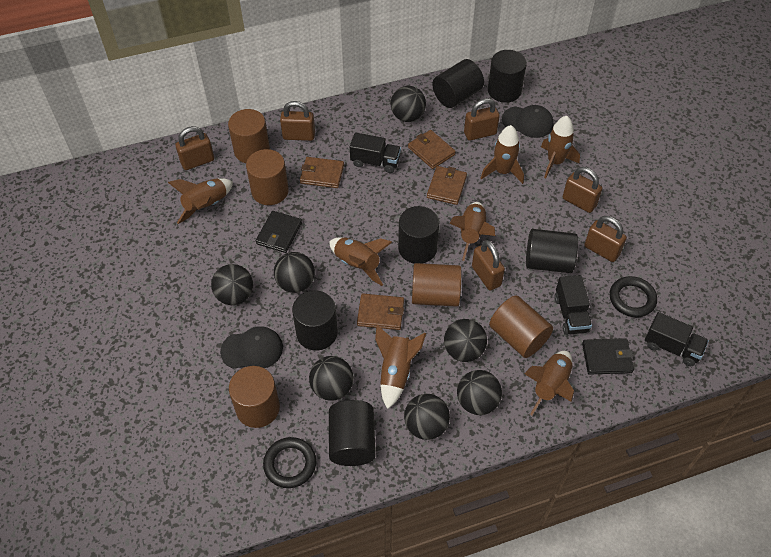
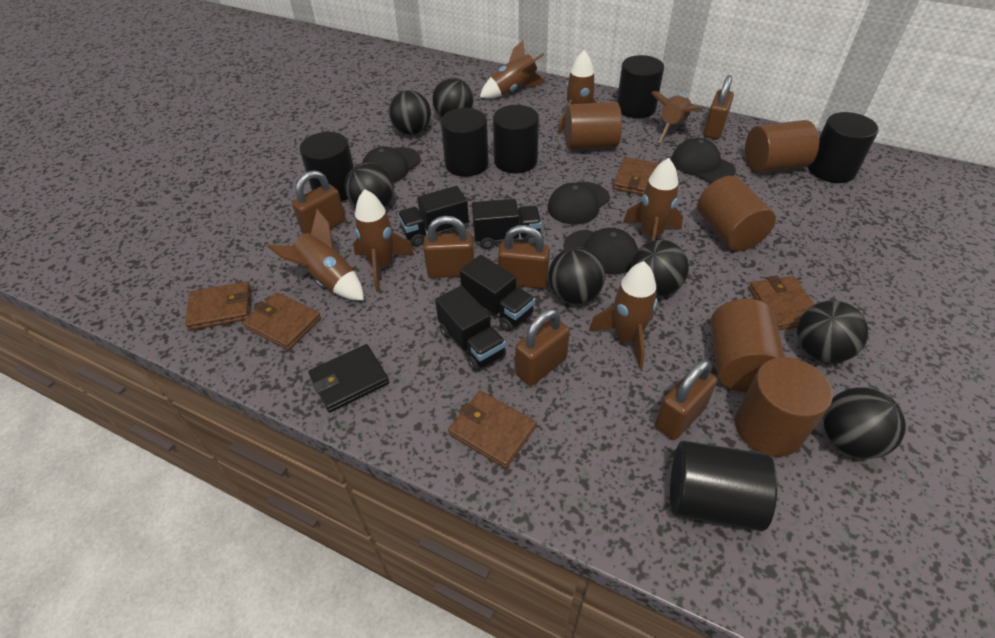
black cap: [220,326,283,369] [502,105,554,138] = 2 -> [362,147,421,183] [548,182,610,225] [564,228,638,275] [671,138,736,183] = 4
black ring: [263,437,316,488] [610,276,657,317] = 2 -> none = 0
black truck: [350,133,401,173] [554,275,592,335] [645,312,709,366] = 3 -> [398,186,469,246] [435,286,506,371] [460,255,535,332] [472,199,542,249] = 4
black wallet: [256,211,302,253] [582,338,634,375] = 2 -> [308,344,389,412] = 1
brown wallet: [300,157,344,188] [357,294,404,330] [408,130,456,169] [427,166,467,205] = 4 -> [185,281,251,330] [243,292,321,350] [448,391,536,468] [613,157,660,195] [749,276,815,330] = 5

